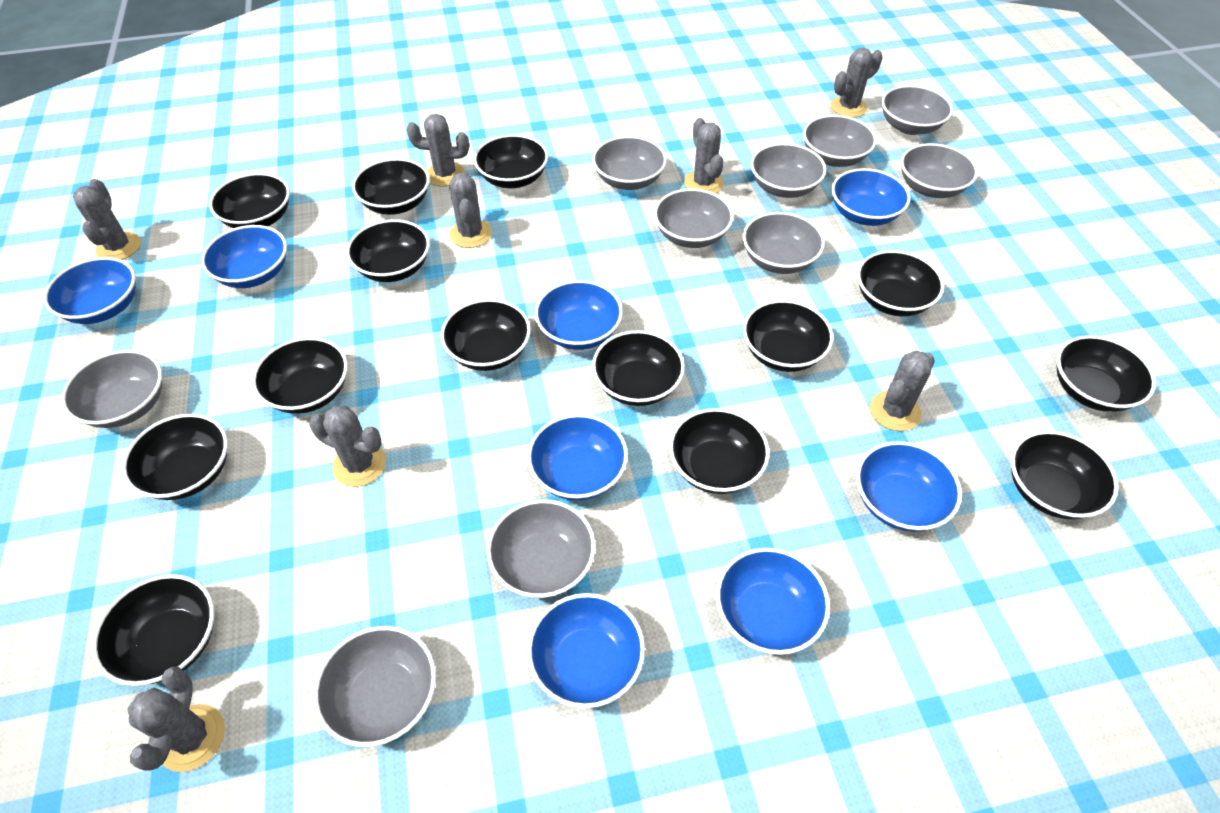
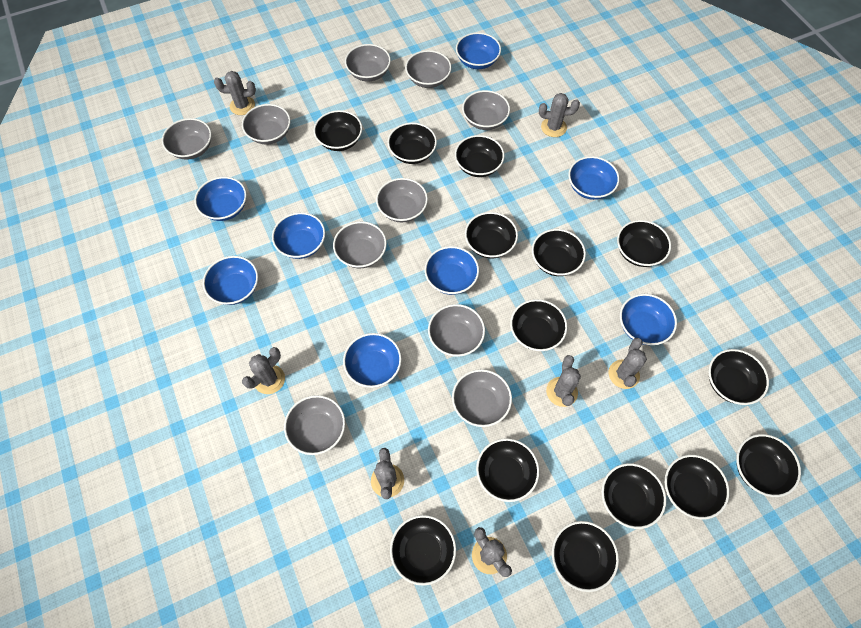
grey cactus: [73,179,141,260] [127,667,225,772] [309,406,386,487] [407,114,469,187] [449,173,492,248] [684,118,724,194] [831,48,883,118] [870,351,935,431] = 8 -> [214,71,256,115] [242,347,285,394] [371,448,404,499] [472,527,512,577] [539,93,580,137] [546,355,581,407] [609,338,647,389] = 7

